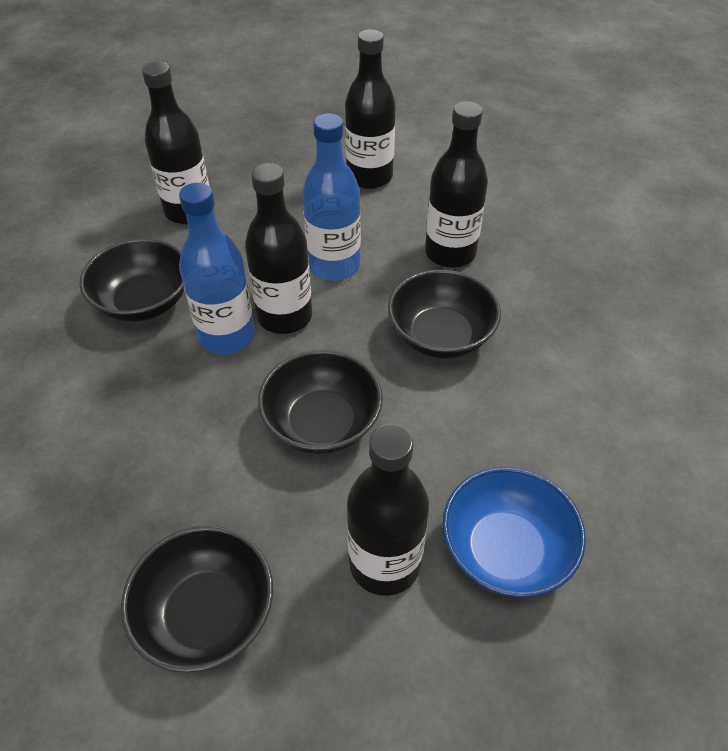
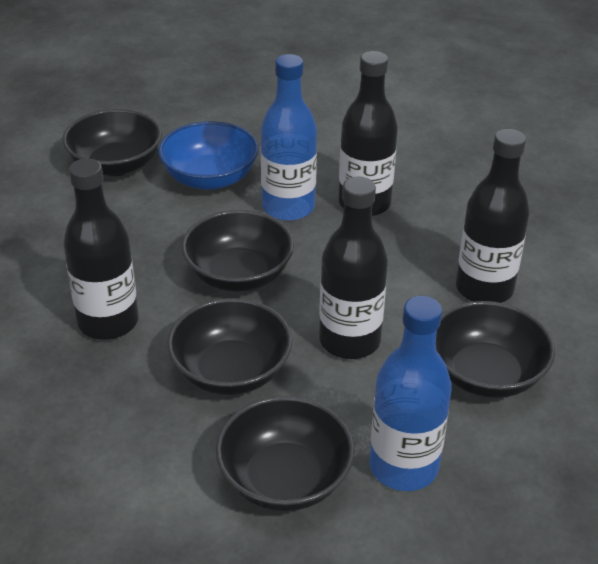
black bottle: [142,62,209,224] [245,163,312,334] [345,29,396,189] [347,424,429,596] [425,101,488,268] = 5 -> [63,158,138,340] [319,177,388,359] [338,51,398,216] [456,129,530,303] = 4
black bowl: [80,238,184,322] [121,526,273,673] [258,350,383,454] [388,270,501,358] = 4 -> [62,109,162,176] [167,298,292,395] [182,210,294,292] [216,396,355,511] [436,301,555,398] = 5

